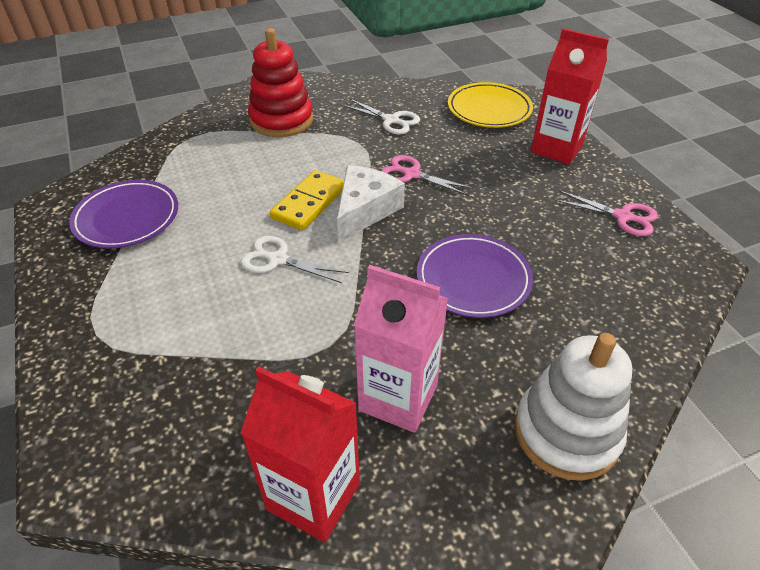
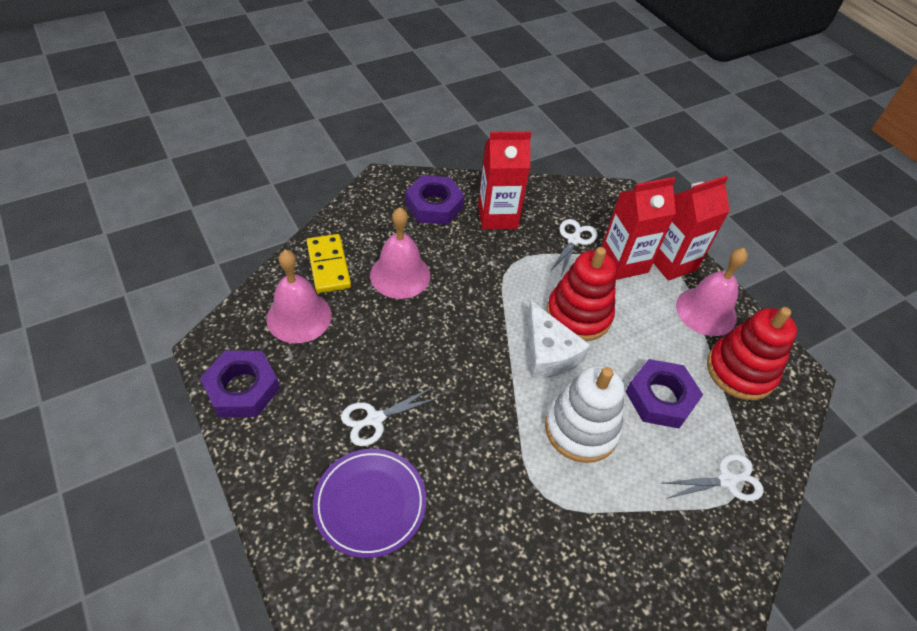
pink bell: none = 0 -> [266,250,332,343] [370,207,430,299] [676,248,748,336] = 3
pink carton: [354,265,448,433] = 1 -> none = 0
pink scissors: [381,155,474,196] [554,191,658,236] = 2 -> none = 0
purple nut: none = 0 -> [200,351,280,417] [405,175,465,225] [625,359,703,428] = 3
purple plate: [69,180,178,248] [417,234,533,318] = 2 -> [313,449,426,558] = 1
red carton: [241,366,360,543] [531,28,609,165] = 2 -> [478,131,531,230] [602,177,676,280] [653,175,730,281] = 3
red stacking toy: [248,28,313,137] = 1 -> [547,247,616,341] [707,307,797,400] = 2
white scissors: [240,236,349,283] [342,99,420,134] = 2 -> [341,387,438,446] [549,219,598,277] [663,454,764,501] = 3
yellow plate: [448,82,533,128] = 1 -> none = 0

